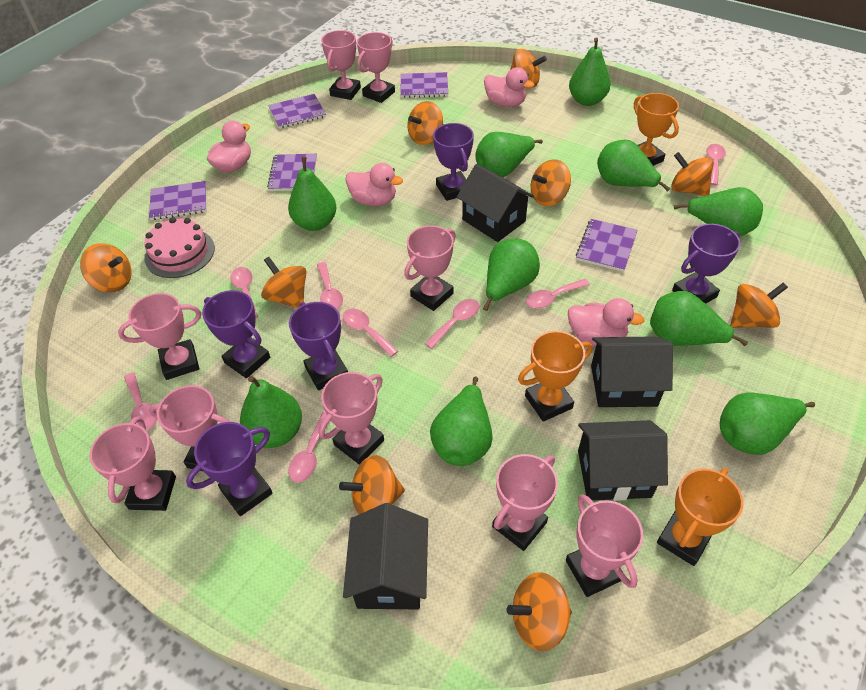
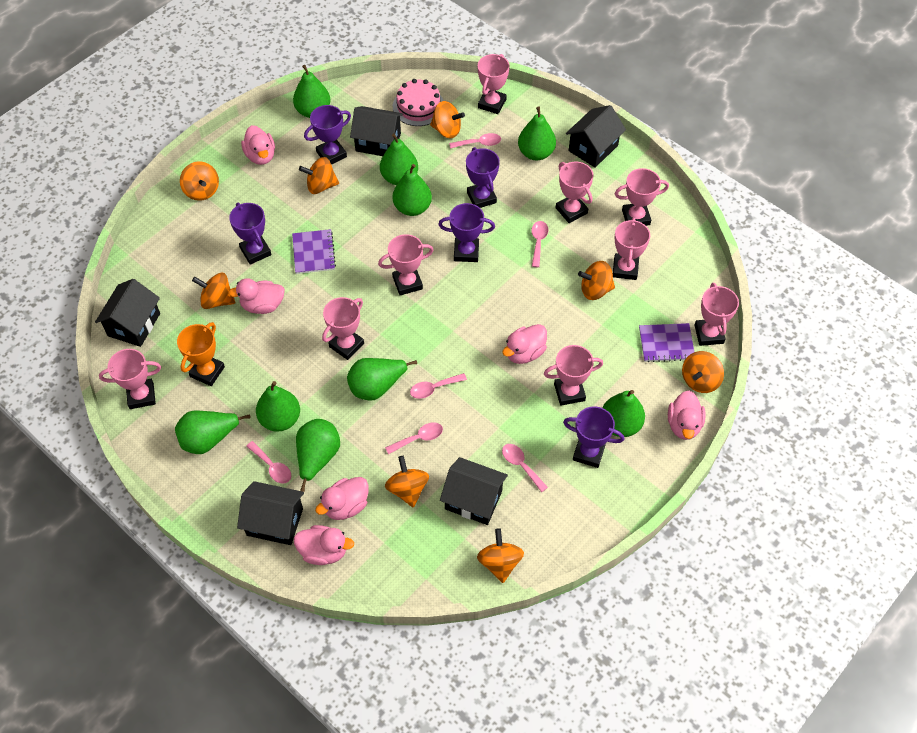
black house: [343,503,428,609] [457,164,534,242] [578,420,668,501] [591,336,673,407] = 4 -> [95,279,160,347] [237,481,304,545] [350,106,403,156] [440,457,508,525] [566,105,626,168] = 5
green pear: [240,376,302,448] [288,157,336,231] [430,377,493,466] [475,132,543,177] [483,239,540,311] [569,37,610,106] [597,140,671,192] [650,291,748,346] [674,187,763,236] [720,393,815,455] = 10 -> [175,411,251,454] [256,381,300,432] [293,65,330,118] [296,419,340,492] [347,358,417,400] [380,133,418,185] [392,164,432,216] [518,106,556,160] [602,390,645,437] = 9
orange spinning top: [80,243,131,292] [261,257,307,308] [339,455,405,515] [407,101,443,145] [507,572,572,651] [510,49,547,87] [531,159,571,206] [671,152,714,196] [730,283,788,328] = 9 -> [180,161,219,201] [192,273,235,309] [299,157,339,194] [385,456,429,508] [430,101,465,138] [477,528,524,583] [578,261,615,300] [682,351,724,393] = 8
orange trophy: [518,331,592,422] [634,93,679,166] [657,468,743,566] = 3 -> [177,322,225,386] = 1
pink duck: [207,121,251,172] [345,163,403,206] [484,67,535,107] [568,298,645,346] = 4 -> [228,278,285,314] [241,125,275,165] [294,525,354,565] [315,477,369,520] [502,324,547,364] [668,391,706,440] = 6
pink spoon: [124,372,157,430] [230,267,258,318] [288,412,328,482] [317,262,343,309] [343,309,398,357] [424,299,480,349] [526,279,590,308] [706,144,726,185] = 8 -> [246,441,291,484] [385,422,443,454] [410,373,467,399] [449,133,501,149] [502,444,548,492] [531,221,548,267] = 6
purple notebook: [149,181,207,220] [267,154,317,191] [268,94,326,129] [400,72,448,98] [576,219,638,272] = 5 -> [292,229,336,274] [639,323,694,362] = 2

